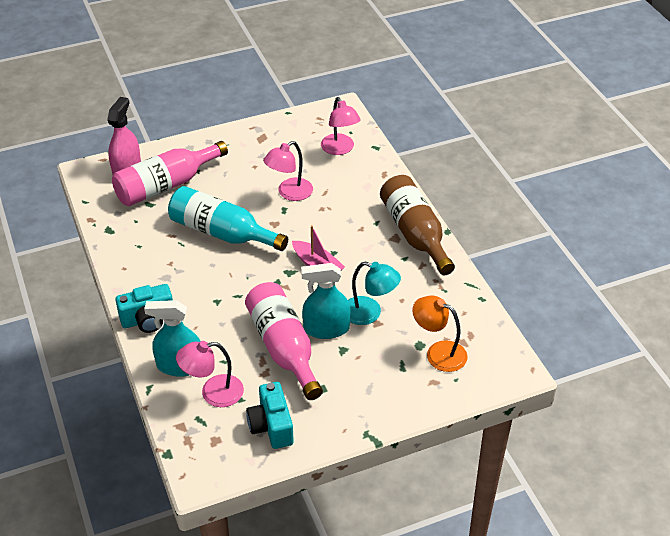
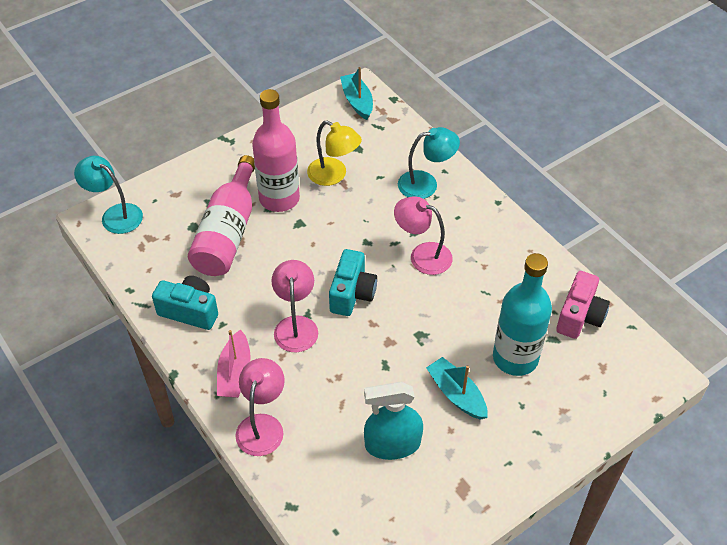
brown bottle: [380,175,455,275] = 1 -> none = 0
orange lamp: [412,296,467,372] = 1 -> none = 0
pink camera: none = 0 -> [556,271,610,339] = 1
pink spray bottle: [107,97,141,174] = 1 -> none = 0
turquoise boat: none = 0 -> [340,67,373,120] [426,357,488,420] = 2
turquoise lamp: [348,262,401,325] = 1 -> [74,156,143,234] [398,127,460,199] = 2
turquoise spray bottle: [144,300,200,377] [301,263,351,339] = 2 -> [364,382,423,460] = 1
yellow lamp: none = 0 -> [307,121,362,186] = 1

